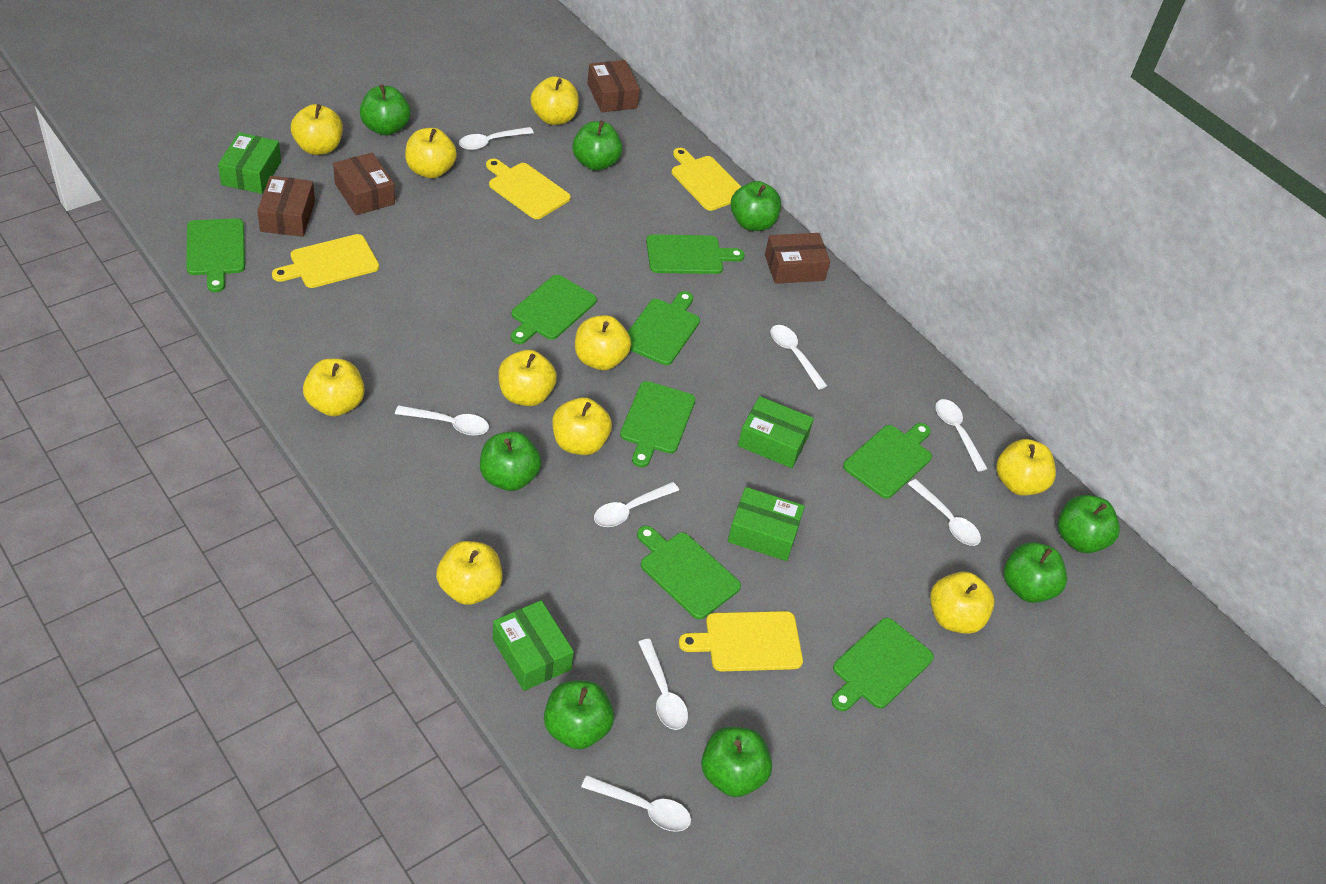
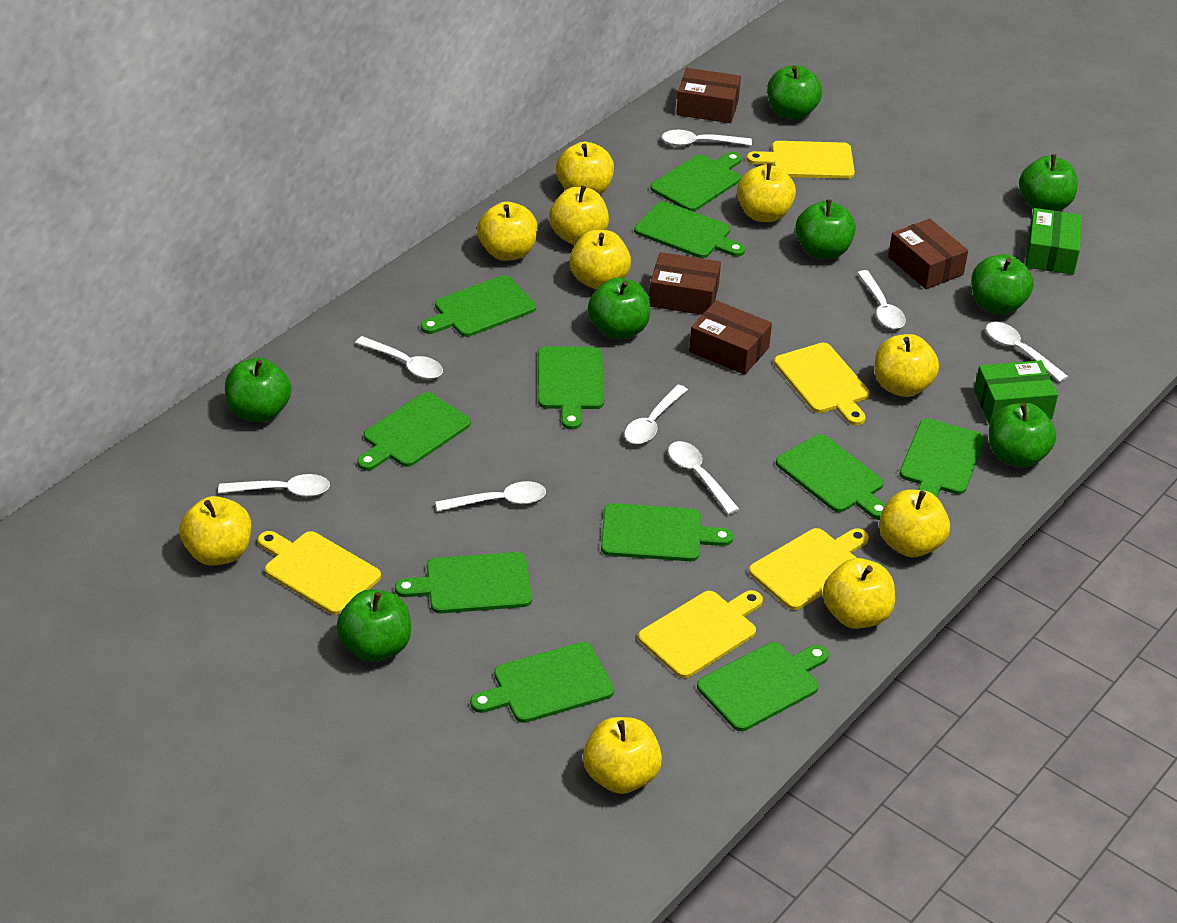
green box: [218,132,281,194] [493,600,574,691] [728,487,805,561] [738,396,814,468] = 4 -> [974,360,1058,424] [1025,208,1082,275] = 2
green cutting board: [186,218,245,292] [511,275,597,344] [620,381,695,467] [628,291,700,365] [637,526,741,619] [646,234,745,274] [831,618,934,711] [843,423,932,499] = 8 -> [357,392,471,471] [395,552,532,613] [421,275,536,337] [470,642,614,723] [538,346,604,430] [601,503,733,561] [634,201,745,258] [650,152,742,211] [697,642,829,731] [776,434,886,520] [899,418,985,497] = 11
yellow cutting board: [272,234,379,288] [486,159,571,219] [672,148,741,211] [679,611,803,672] = 4 -> [258,531,381,615] [638,590,763,678] [747,141,855,179] [749,528,869,610] [774,343,870,425] = 5

